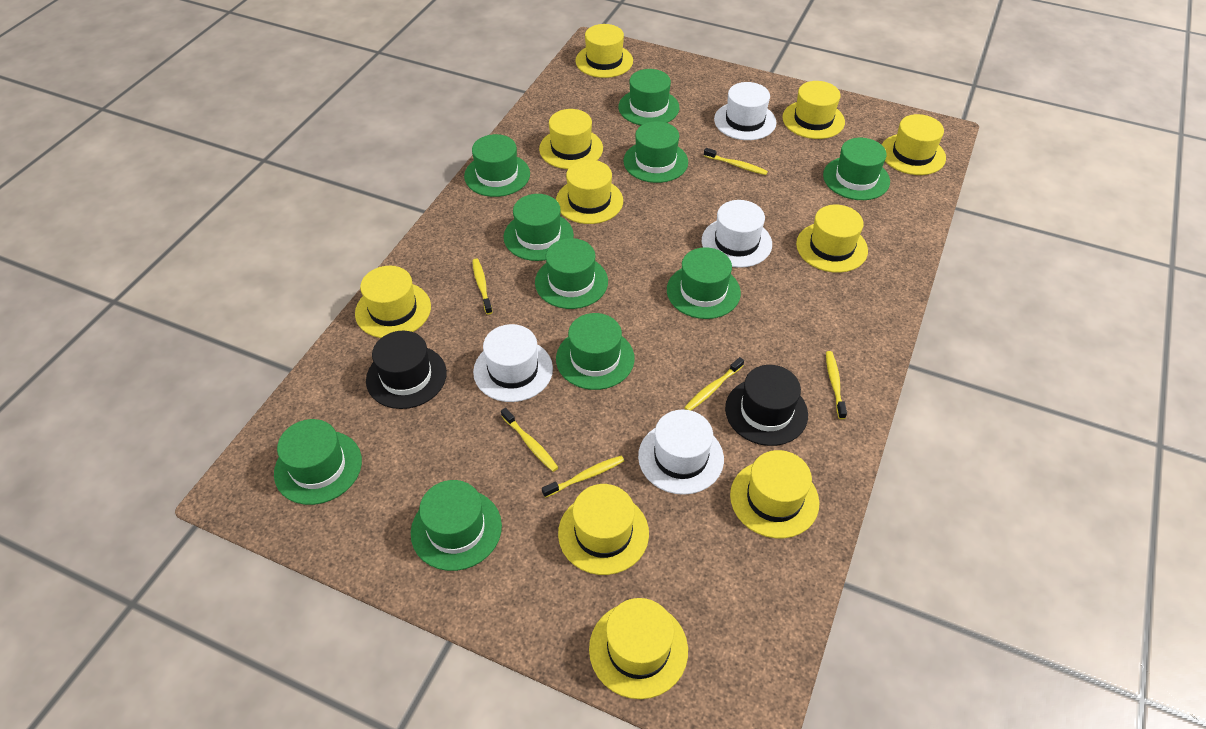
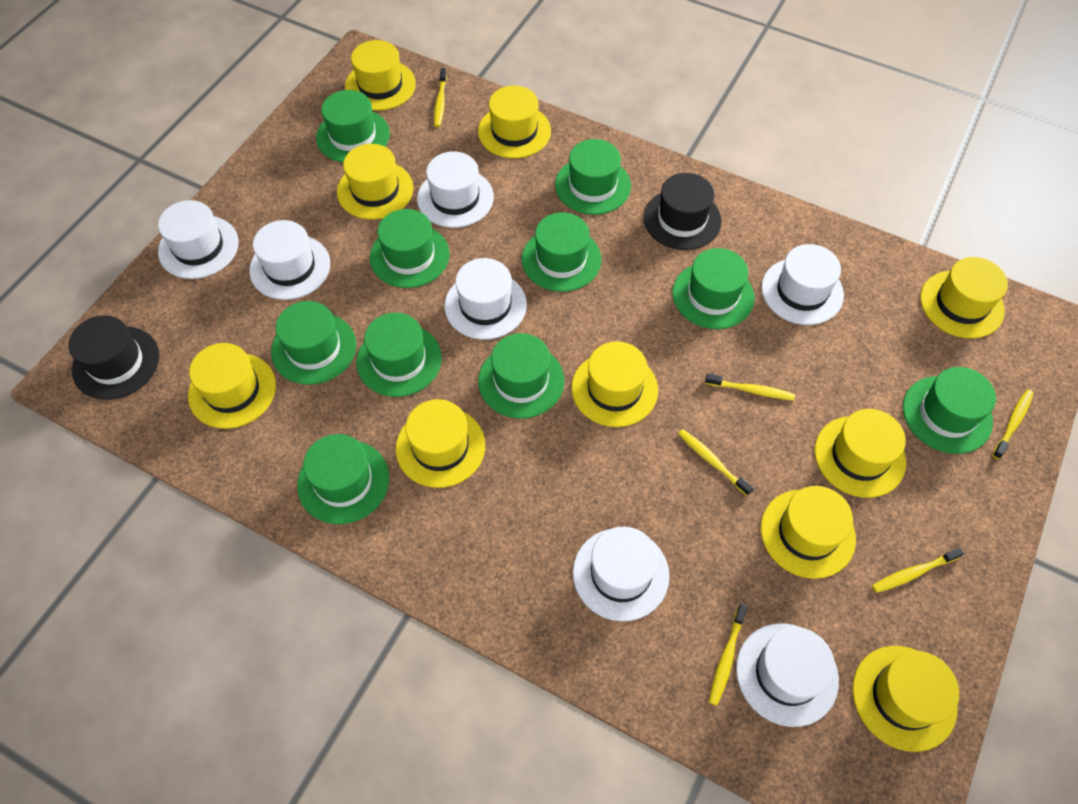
white hat: [473,324,553,402] [638,410,724,495] [702,200,772,268] [714,82,777,140] = 4 -> [158,200,239,279] [249,220,330,300] [417,151,494,228] [445,258,527,340] [573,527,669,621] [736,623,839,727] [761,244,844,325] = 7

